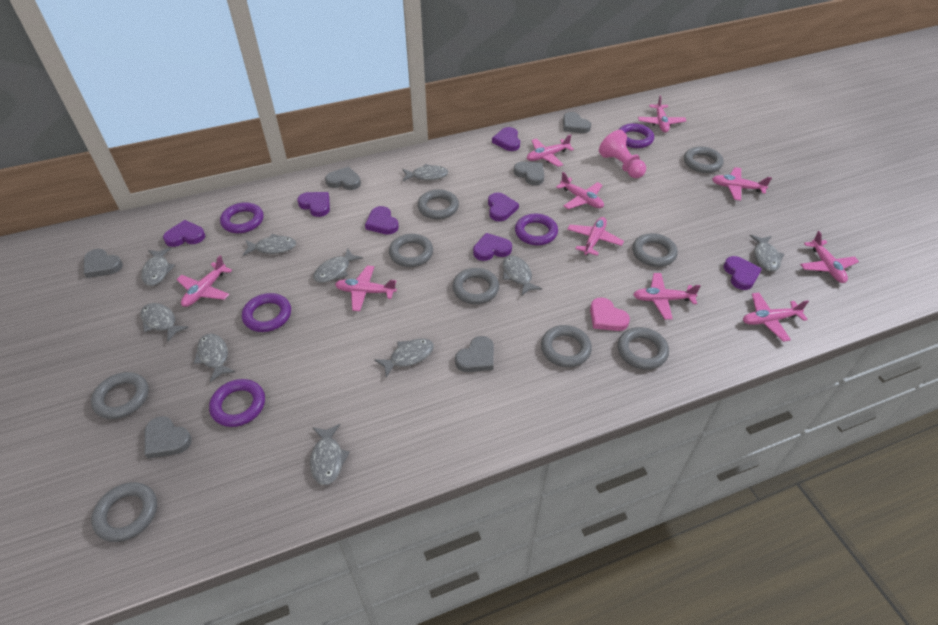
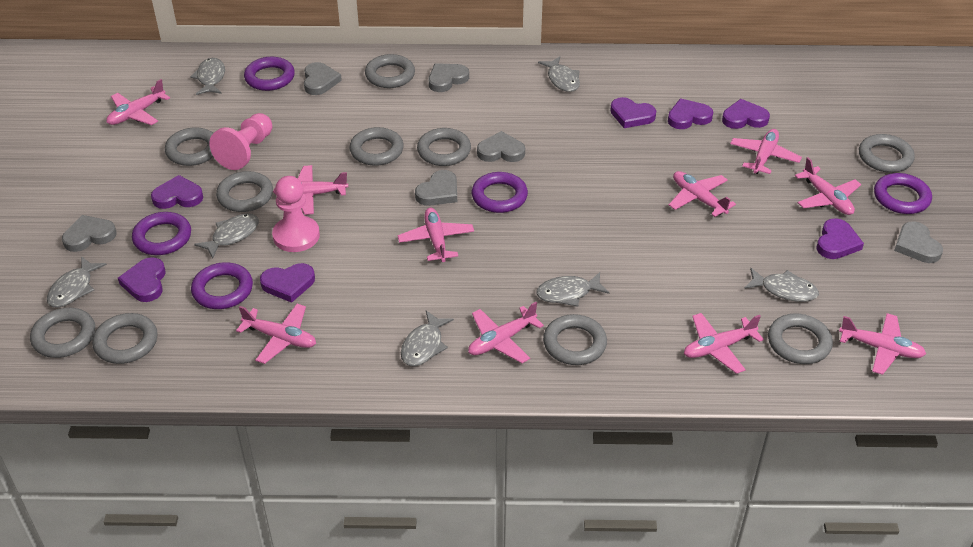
grey fish: [140,303,189,342] [141,247,175,286] [194,333,235,382] [243,234,296,256] [310,424,350,485] [313,248,363,283] [374,339,434,378] [402,164,448,181] [503,255,542,296] [750,235,785,272] = 10 -> [47,256,107,308] [190,58,225,95] [194,214,259,259] [401,311,454,366] [536,272,610,307] [538,57,580,92] [744,268,819,302] = 7
grey ring: [91,372,149,419] [91,482,157,542] [389,234,433,267] [417,189,459,219] [452,268,499,304] [541,325,592,367] [618,327,669,370] [632,233,678,267] [684,146,724,173] = 9 -> [30,308,95,358] [92,313,158,364] [165,127,214,166] [216,171,273,212] [350,127,404,166] [365,54,415,88] [417,128,471,166] [543,314,607,365] [768,314,833,364] [859,134,915,173] = 10
pink heart: [590,297,630,331] = 1 -> none = 0
pink pawn: [599,130,646,178] = 1 -> [209,113,272,170] [272,176,320,252] = 2

